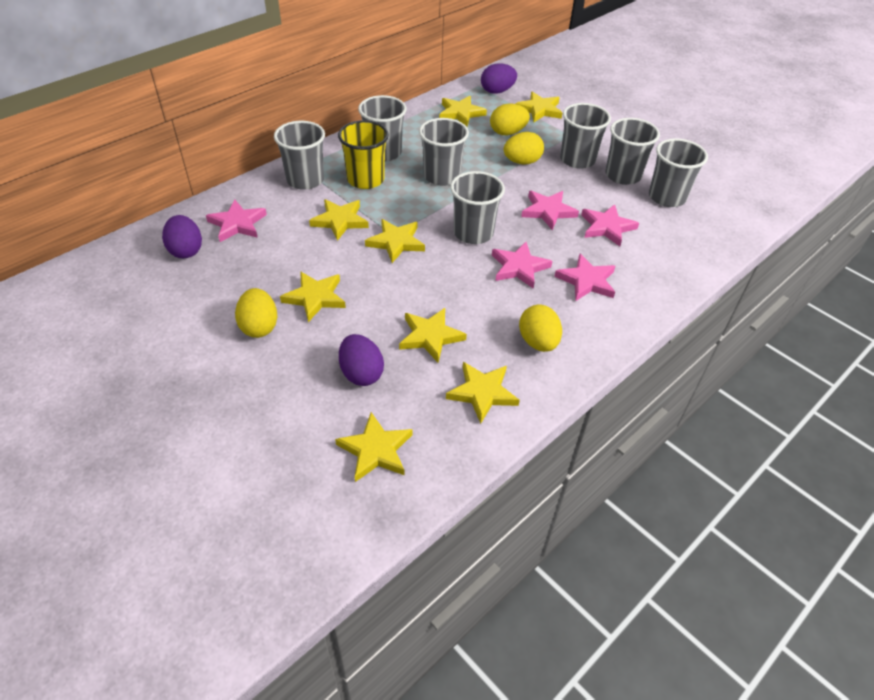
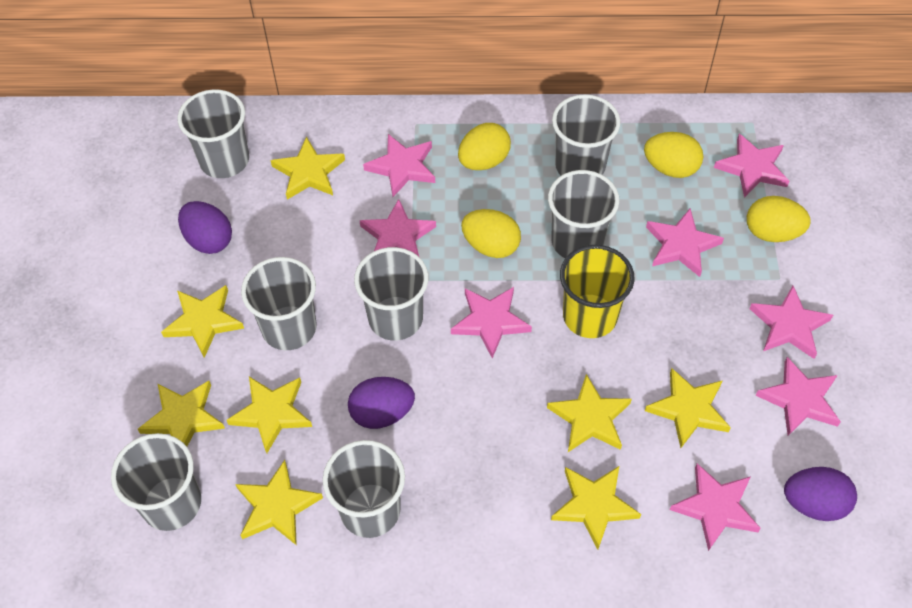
pink star: [206,200,267,242] [492,242,552,289] [521,191,579,230] [554,254,615,301] [581,204,639,246] = 5 -> [359,199,436,256] [363,134,435,197] [451,287,532,358] [646,209,724,277] [670,463,761,551] [714,134,789,198] [749,286,833,359] [755,357,841,436] = 8

